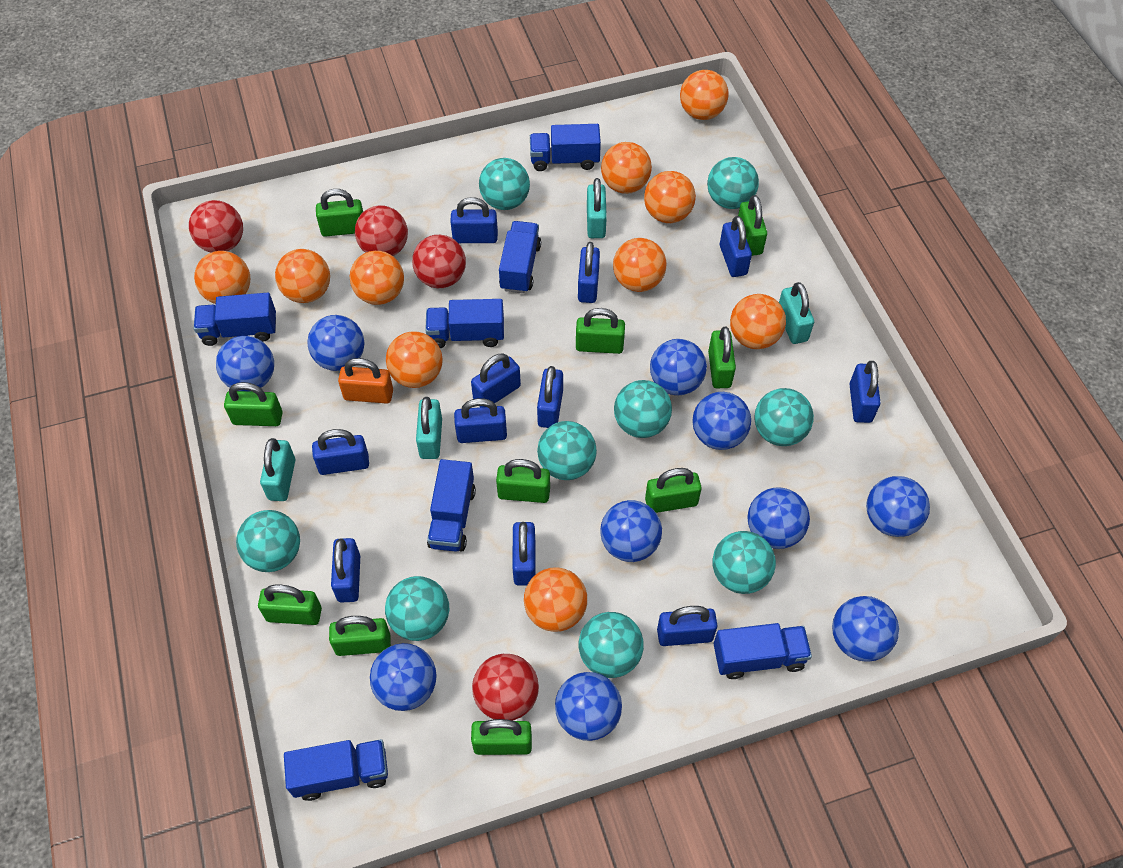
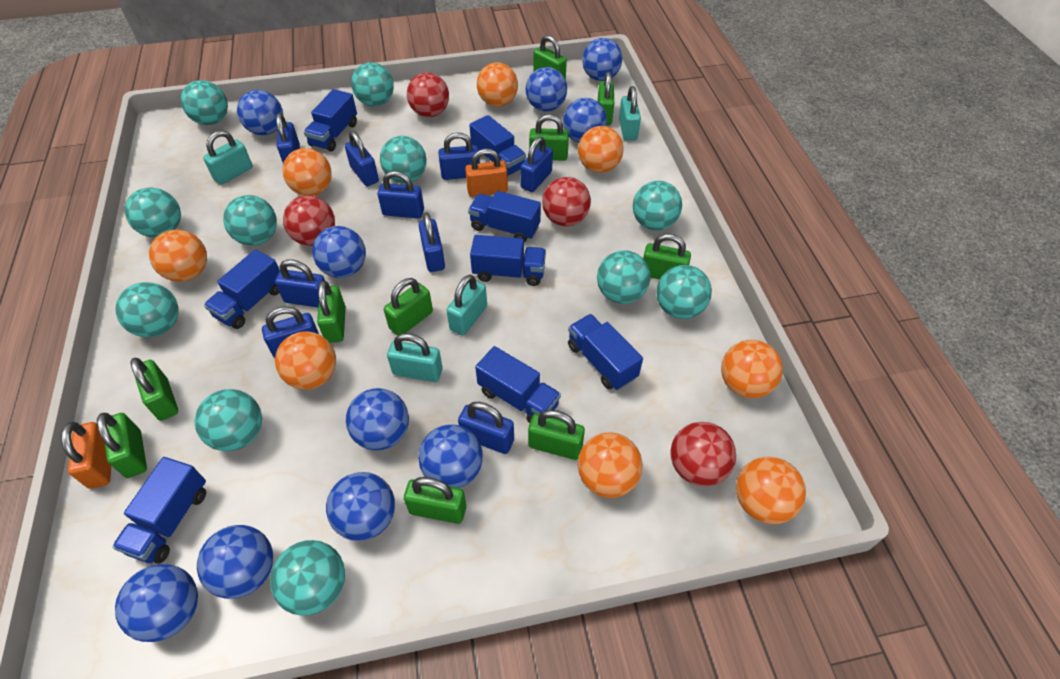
blue padlock: [312,429,369,475] [331,538,360,603] [450,197,498,243] [454,398,507,443] [471,353,521,407] [512,522,536,586] [537,366,563,428] [578,242,600,303] [657,606,717,646] [720,216,752,277] [850,361,881,423] = 11 -> [262,306,319,358] [275,259,325,307] [276,113,300,164] [345,131,379,186] [378,171,424,218] [418,212,445,272] [439,132,480,180] [458,402,514,454] [520,136,553,192] = 9
blue truck: [194,293,276,346] [284,739,388,801] [425,299,504,348] [427,459,476,552] [499,221,541,293] [530,124,601,171] [714,623,812,679] = 7 -> [112,457,206,564] [204,249,280,329] [304,89,357,152] [468,191,541,242] [469,115,526,177] [470,235,546,286] [475,346,561,423] [568,314,643,390] = 8
orange ball: [194,251,250,304] [275,249,330,303] [350,251,404,305] [386,331,443,388] [524,567,587,632] [601,142,652,194] [613,238,667,292] [644,171,696,223] [680,70,729,120] [730,294,786,349] = 10 -> [149,229,207,282] [275,331,336,390] [282,148,332,196] [477,62,518,107] [578,126,624,173] [578,432,643,498] [721,340,783,398] [736,457,806,524] = 8
orange padlock: [338,358,393,404] = 1 -> [61,422,111,489] [465,149,508,197] = 2
turquoise ball: [236,510,300,572] [385,576,449,641] [479,158,530,210] [537,421,597,480] [578,612,644,678] [614,380,672,438] [707,157,759,209] [712,531,776,594] [754,388,814,446] = 9 -> [116,282,179,337] [125,187,181,238] [181,80,228,125] [195,389,262,451] [223,195,277,246] [270,540,345,616] [351,62,394,107] [380,136,427,183] [597,250,651,304] [633,181,682,231] [656,265,712,319] = 11

